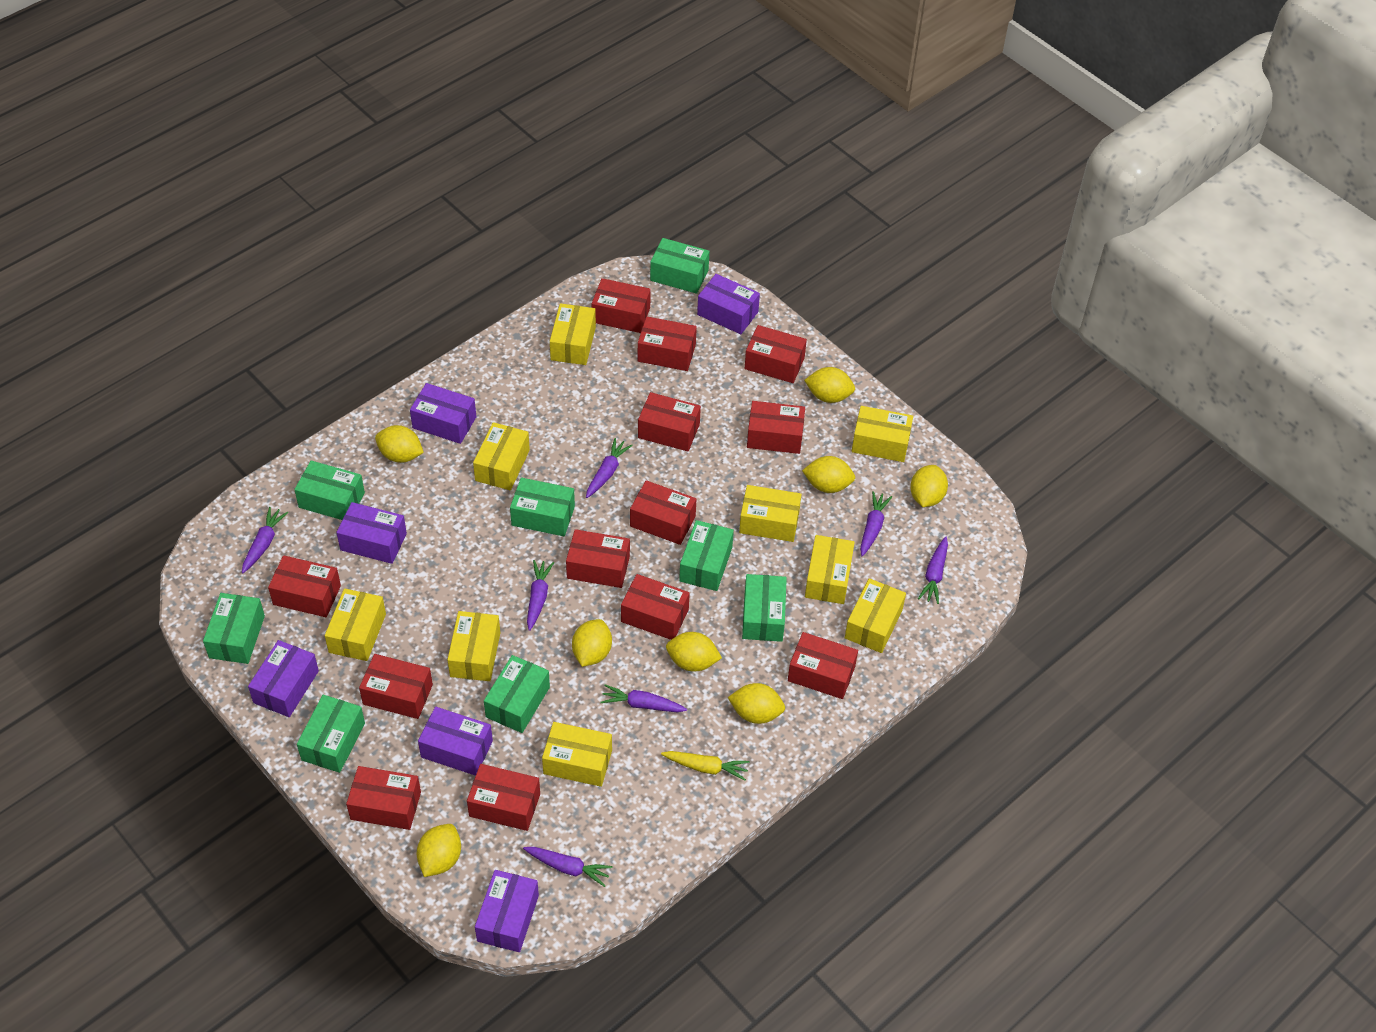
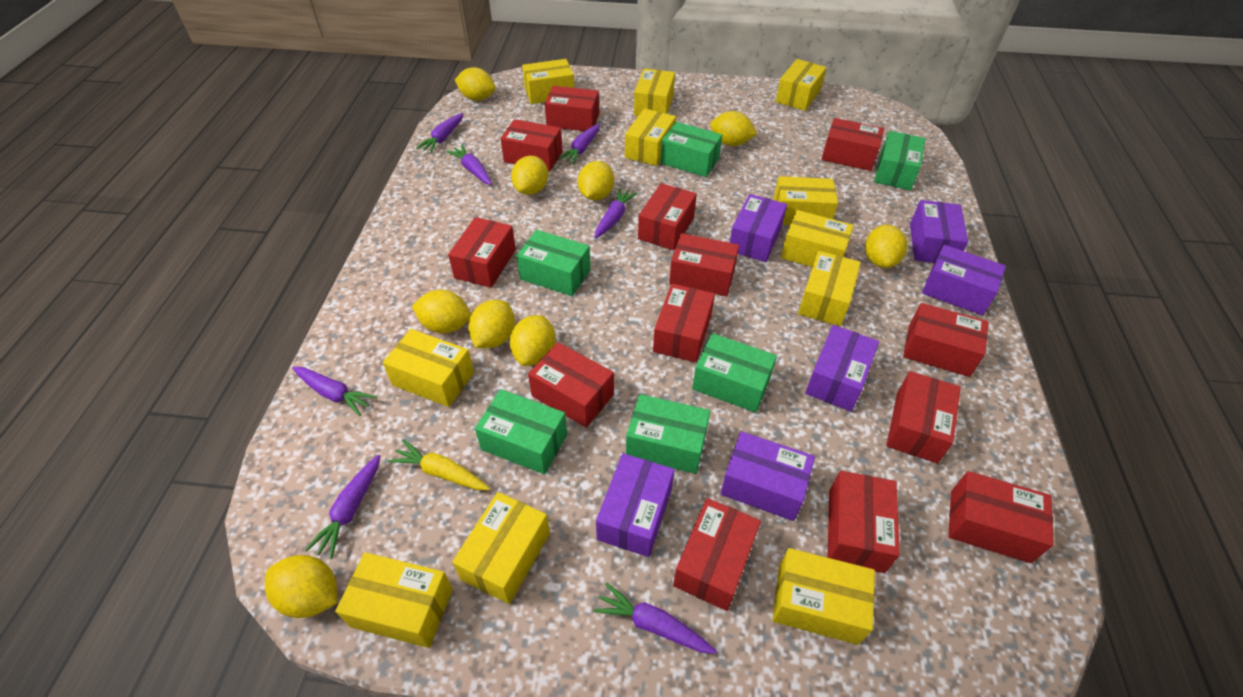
green box: [203,593,265,664] [294,460,365,520] [297,695,365,773] [484,655,550,733] [510,478,575,536] [650,238,710,294] [679,520,734,591] [742,574,787,642] = 8 -> [475,389,567,475] [517,230,590,296] [626,394,710,474] [660,122,722,177] [692,333,777,413] [874,131,926,191] = 6
yellow box: [325,588,386,661] [447,611,500,681] [473,422,530,490] [542,722,612,787] [550,303,596,365] [739,485,802,542] [805,535,855,604] [845,578,906,653] [852,406,913,462] = 9 -> [335,552,453,648] [383,329,474,407] [452,492,550,604] [522,59,574,104] [625,108,676,166] [634,68,675,116] [772,548,875,645] [773,176,838,225] [776,59,827,111] [781,210,854,267] [798,251,861,326] = 11
yellow lemon: [375,425,424,463] [417,824,461,877] [572,619,612,667] [666,632,722,671] [728,683,785,724] [802,456,855,493] [804,367,855,403] [910,465,948,507] = 8 -> [265,555,337,618] [412,290,471,333] [455,67,496,101] [468,300,515,348] [510,315,556,366] [511,156,548,195] [578,161,614,200] [710,111,757,146] [865,225,907,268] = 9

